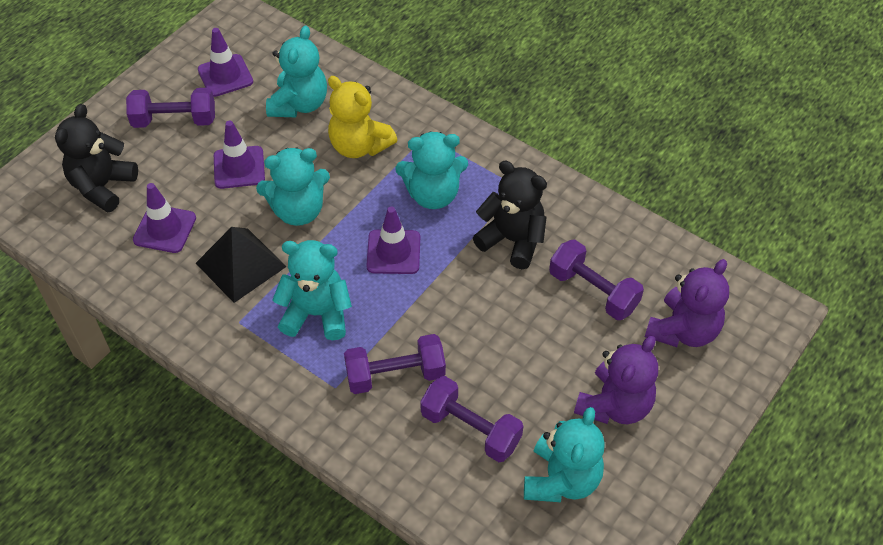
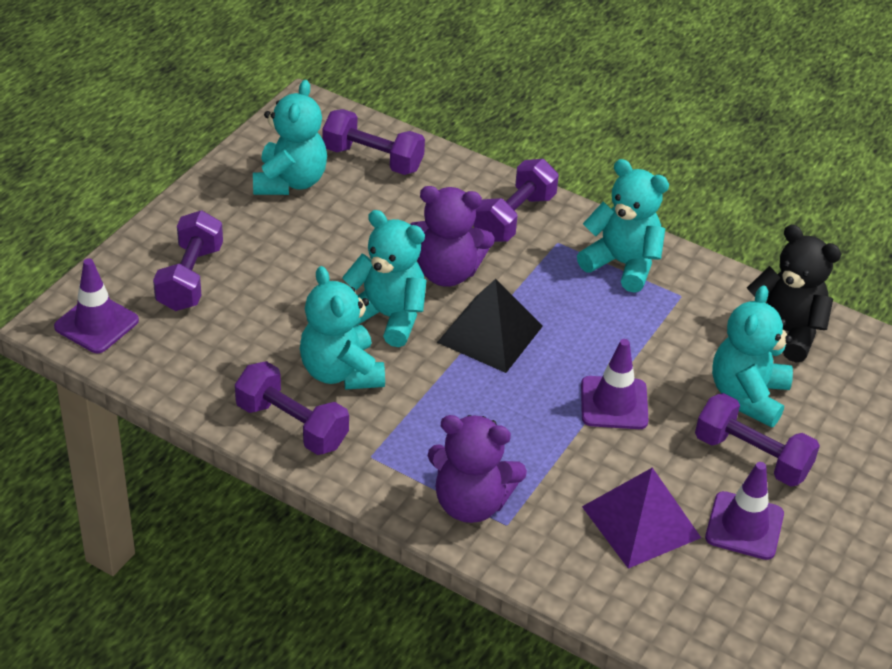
black teddy bear: [55,104,138,213] [473,161,547,269] = 2 -> [747,225,841,363] = 1
purple dumbbell: [126,88,215,128] [344,334,446,394] [420,376,523,462] [549,240,644,320] = 4 -> [153,210,223,311] [235,361,349,455] [322,109,425,175] [473,159,559,242] [695,393,820,487] = 5
purple pyramid: none = 0 -> [582,467,701,569] = 1
purple traffic cone: [133,183,196,253] [198,28,253,97] [214,120,265,189] [366,206,420,274] = 4 -> [54,258,139,353] [581,339,649,429] [705,462,784,560] = 3
yellow teddy bear: [328,76,397,158] = 1 -> none = 0

